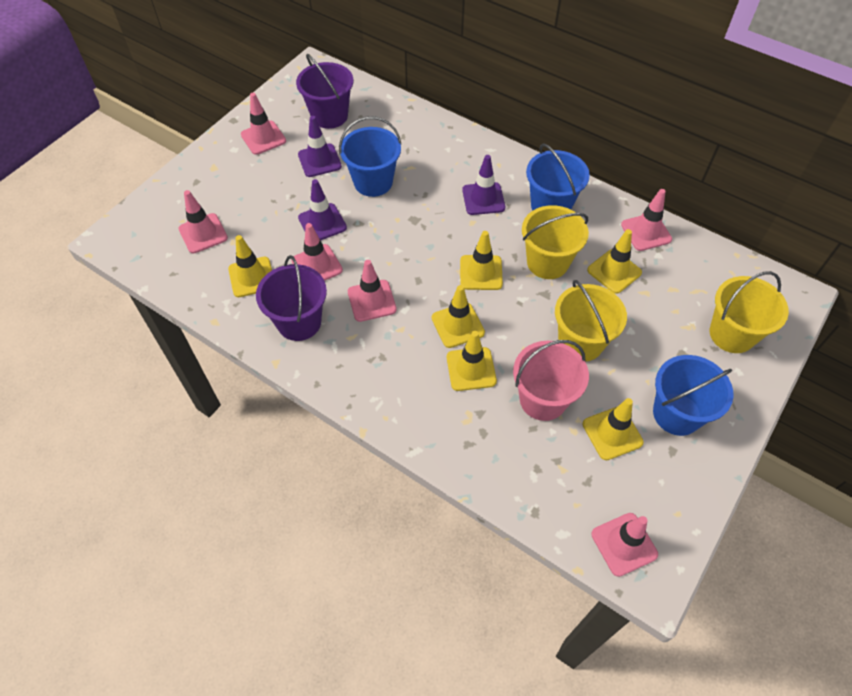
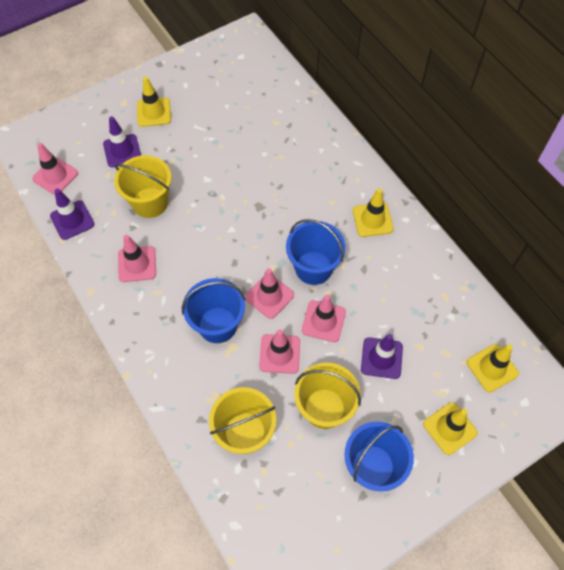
pink bucket: [513,340,589,421] = 1 -> none = 0
pink traffic cone: [179,190,228,253] [241,93,286,155] [291,223,343,281] [348,260,397,322] [591,513,658,577] [621,189,672,251] = 6 -> [32,143,78,195] [118,235,156,282] [245,268,294,319] [259,329,300,374] [302,295,346,342] = 5
purple bucket: [256,255,327,341] [296,54,353,129] = 2 -> none = 0
yellow traffic cone: [228,235,272,297] [432,285,485,348] [447,331,497,391] [460,231,503,290] [583,398,644,460] [587,229,642,294] = 6 -> [137,77,171,127] [353,188,394,237] [423,402,478,455] [467,344,519,392] = 4

